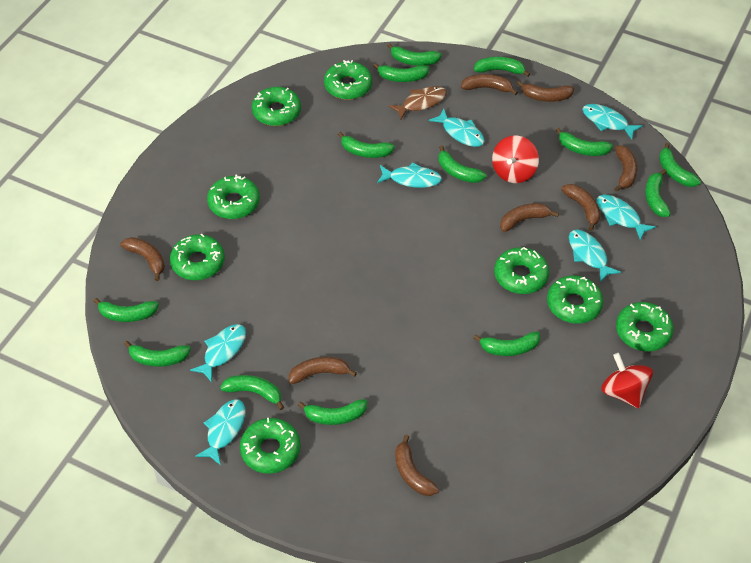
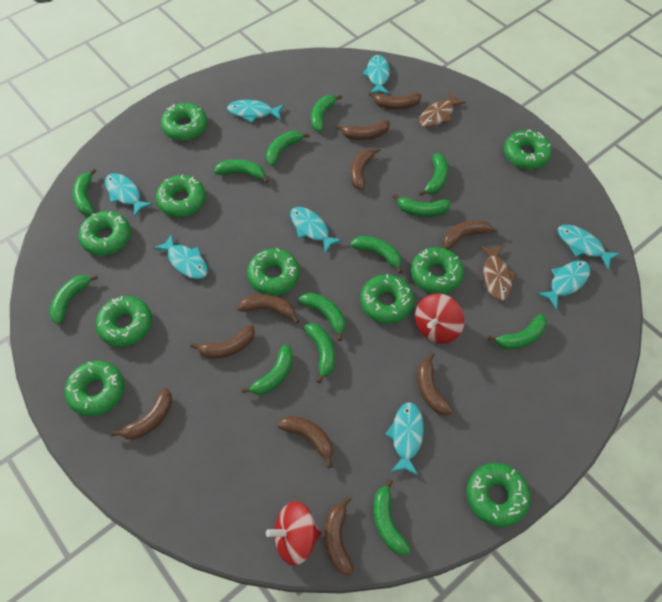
brown banana: [120,237,165,281] [289,357,357,384] [395,434,439,496] [461,74,518,95] [500,203,559,232] [517,81,574,102] [561,184,601,231] [614,145,638,192] = 8 -> [112,388,172,440] [191,325,255,358] [237,294,299,324] [277,416,333,468] [324,496,354,575] [336,120,390,140] [350,148,380,190] [369,92,421,109] [417,352,453,416] [443,220,499,249] = 10
brown fish: [389,86,447,120] = 1 -> [419,92,466,127] [480,246,516,301] = 2
green donut: [170,234,225,280] [207,175,260,219] [240,418,301,474] [252,87,301,126] [324,60,372,100] [494,247,549,294] [547,276,603,324] [616,302,674,351] = 8 -> [65,361,124,416] [78,211,131,256] [96,296,152,347] [156,175,206,217] [161,103,207,141] [247,248,300,296] [360,274,414,324] [411,247,464,294] [467,463,530,527] [504,129,552,169] = 10
turquoise fish: [190,324,246,382] [195,399,245,465] [377,162,442,188] [429,109,485,147] [569,230,621,282] [582,104,643,140] [596,195,656,240] = 7 -> [105,173,153,217] [154,234,208,279] [227,100,284,123] [290,207,343,253] [362,55,390,94] [385,402,424,476] [537,260,591,310] [558,225,620,269] = 8

